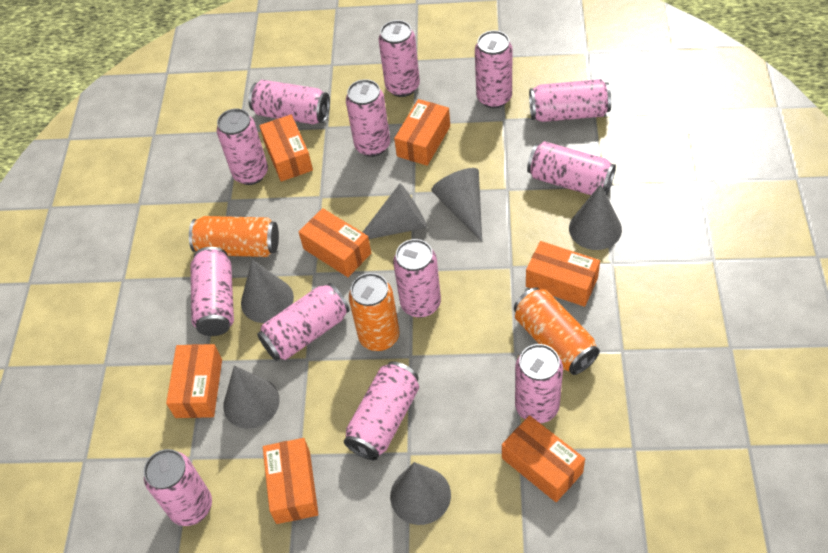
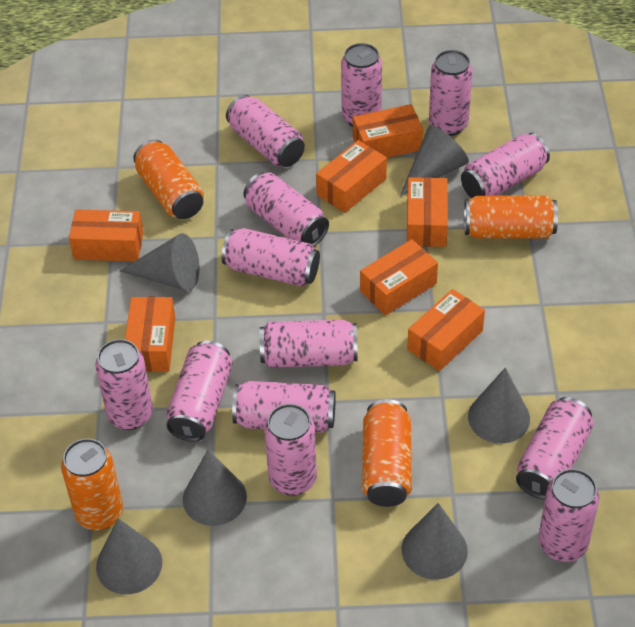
orange can: [189,216,279,257] [349,273,400,351] [514,287,600,375] = 3 -> [61,438,123,530] [133,139,204,219] [362,399,412,507] [464,195,558,239] = 4

